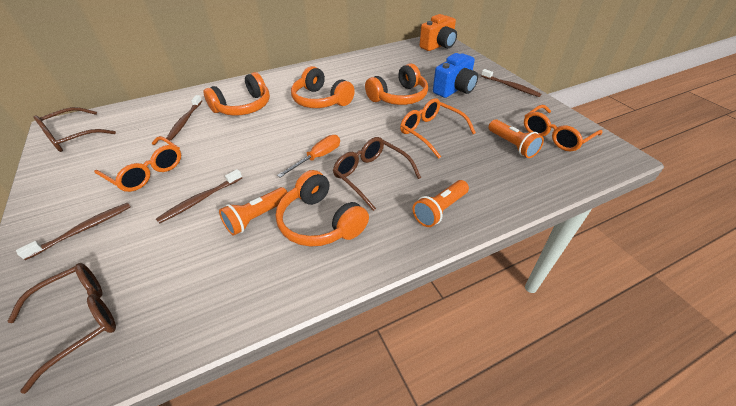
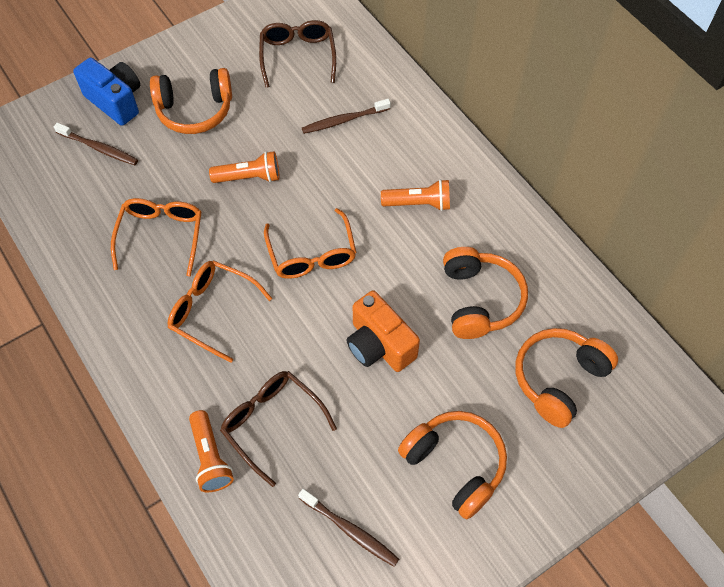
brown glasses: [8,263,116,394] [34,107,116,152] [333,137,421,211] = 3 -> [220,371,337,487] [259,20,336,88] = 2
brown toothbrush: [16,203,130,260] [156,169,242,224] [166,95,202,140] [481,69,541,97] = 4 -> [54,123,138,165] [298,489,399,567] [302,99,391,134] = 3
orange screwdriver: [277,135,340,178] = 1 -> none = 0

